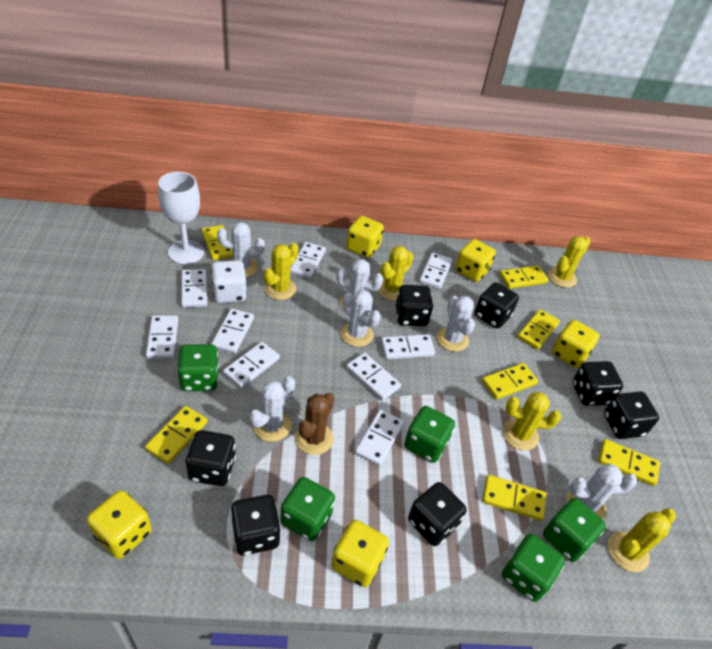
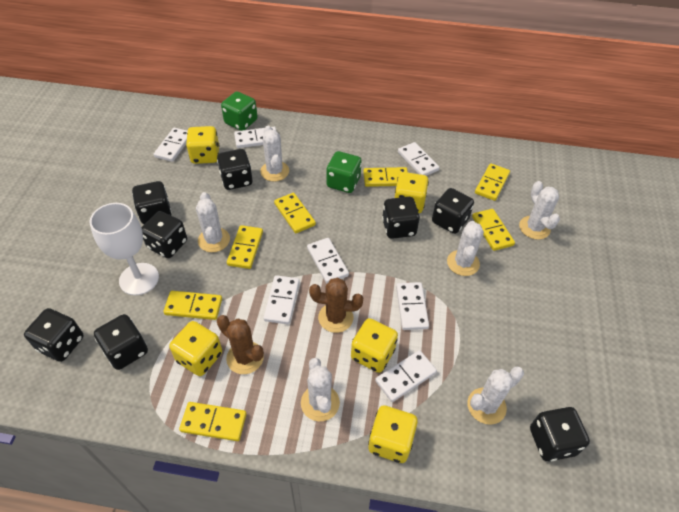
black dice: [186,430,236,486] [231,495,281,556] [396,285,433,326] [408,482,467,546] [475,282,519,329] [572,361,623,406] [604,392,659,439] = 7 -> [24,308,84,362] [94,314,148,370] [132,181,172,224] [141,211,187,258] [217,149,253,190] [382,197,420,239] [432,188,474,234] [530,407,590,461] = 8
brown cactus: [295,393,334,455] = 1 -> [217,315,264,374] [309,278,363,333] = 2
green dice: [177,344,219,391] [280,477,335,541] [404,406,455,463] [502,534,565,602] [543,498,606,562] = 5 -> [221,91,258,131] [326,151,362,193] = 2
white dice: [211,260,247,303] = 1 -> none = 0
white domino: [146,315,178,359] [181,269,207,308] [211,308,254,354] [223,342,280,388] [290,242,326,279] [346,353,401,401] [355,409,404,466] [381,334,435,359] [419,252,452,289] = 9 -> [154,128,188,162] [234,127,277,148] [263,275,300,324] [307,238,349,284] [375,350,437,402] [396,282,429,330] [398,142,439,176] = 7
yellow cactus: [264,243,299,300] [378,246,414,300] [503,392,561,451] [548,236,591,288] [608,508,676,572] = 5 -> none = 0

